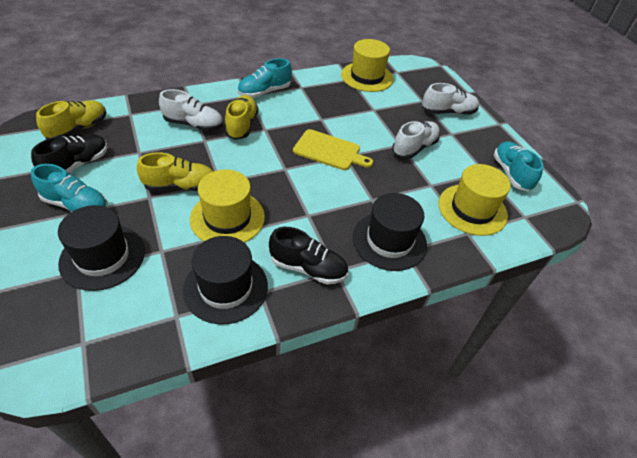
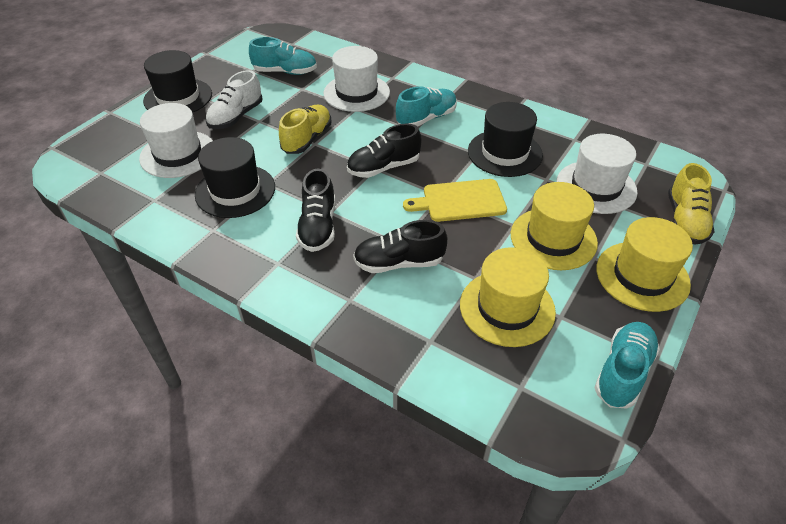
black shoe: [31,134,108,173] [269,227,348,284] = 2 -> [296,169,335,252] [347,124,422,178] [353,220,447,273] = 3
white hat: none = 0 -> [139,103,213,178] [324,46,390,112] [557,134,638,214] = 3
white shoe: [159,89,223,131] [392,121,440,159] [422,83,479,115] = 3 -> [206,70,262,129] = 1
yellow shoe: [36,100,107,139] [137,152,213,191] [225,95,258,140] = 3 -> [279,105,331,154] [668,163,715,245] = 2

